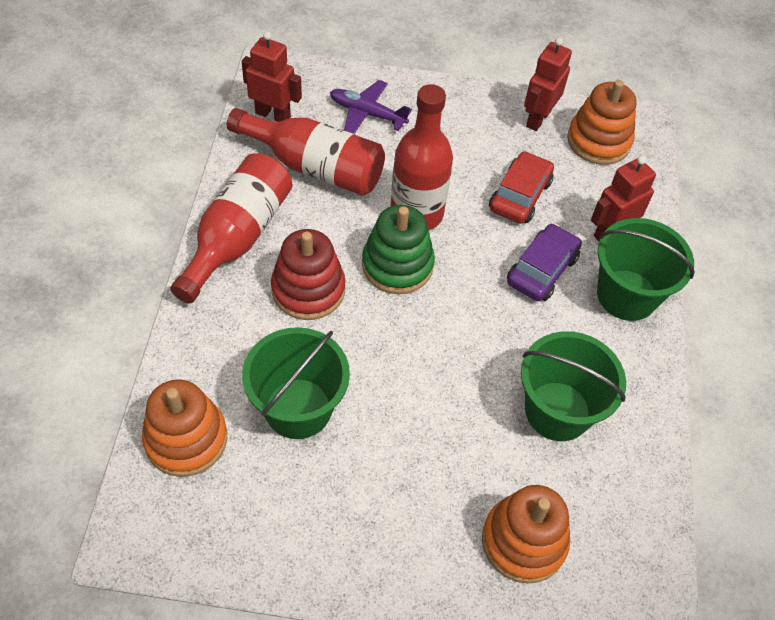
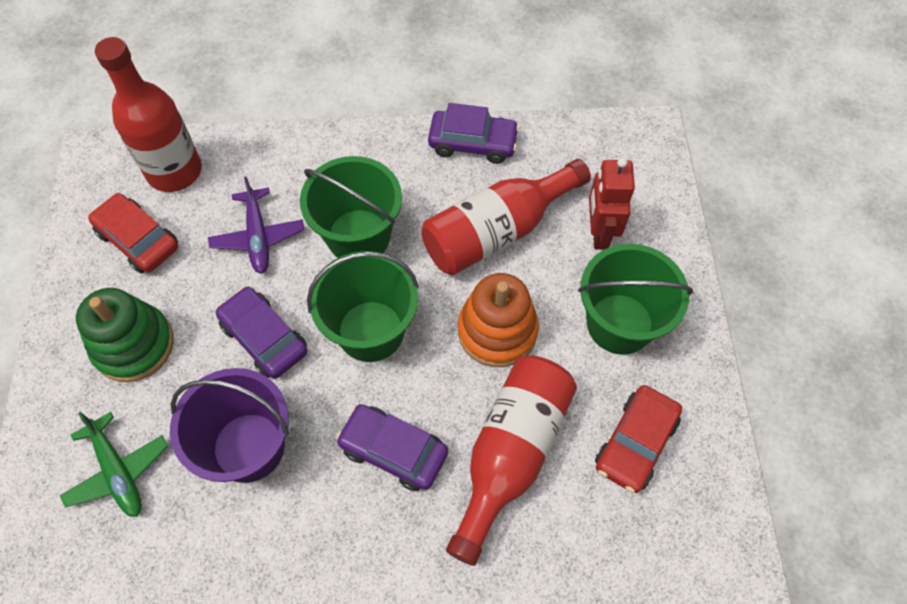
green plane: none = 0 -> [60,412,168,517] = 1
orange stacking toy: [142,380,227,477] [482,485,570,584] [567,80,637,165] = 3 -> [458,273,539,367] = 1
purple bucket: none = 0 -> [170,368,289,483] = 1
purple car: [507,224,582,301] = 1 -> [216,287,308,379] [336,404,448,491] [428,103,520,164] = 3
red car: [489,151,554,224] = 1 -> [88,193,178,273] [595,385,682,493] = 2
red robot: [242,31,302,122] [524,37,572,131] [591,156,656,241] = 3 -> [589,158,635,250] = 1
red stacking toy: [271,229,346,320] = 1 -> none = 0

